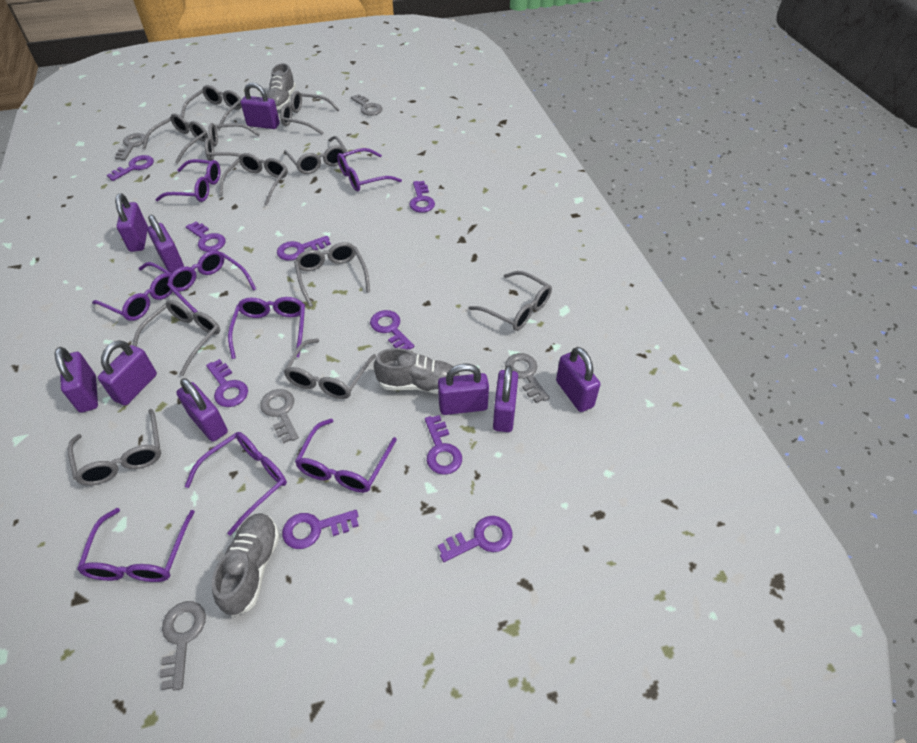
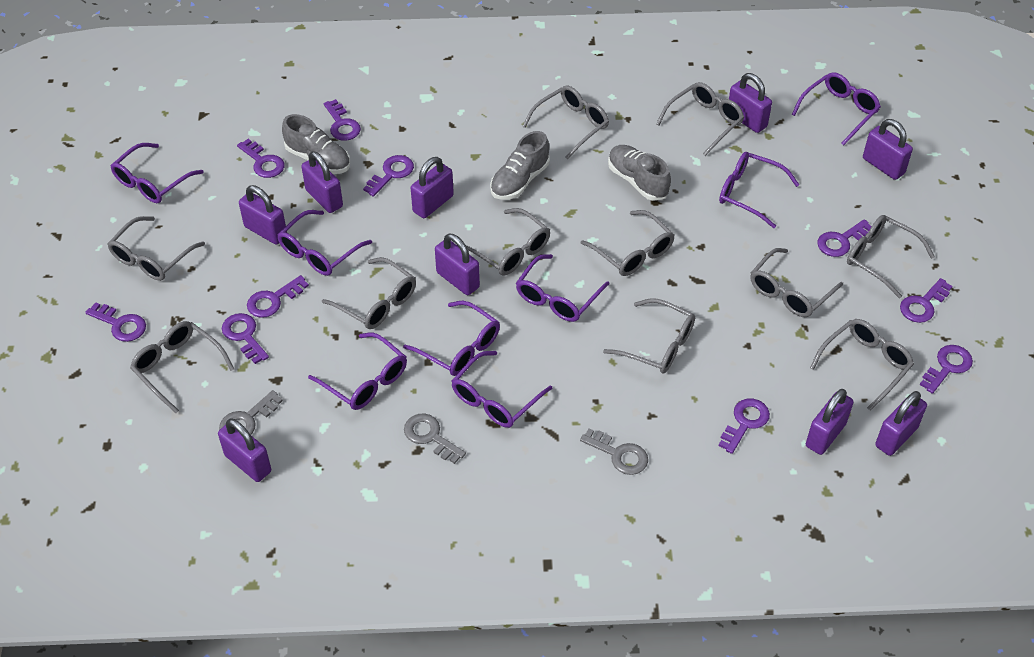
grey key: [115,133,146,160] [160,601,206,691] [260,389,299,444] [351,94,382,116] [505,353,550,403] = 5 -> [219,390,283,435] [404,413,466,464] [580,428,648,475] = 3
purple key: [107,155,154,181] [186,221,226,252] [206,359,248,407] [277,236,331,261] [282,510,359,549] [370,310,415,350] [409,181,435,213] [425,415,462,475] [438,516,512,562] = 9 -> [85,302,146,342] [222,313,269,364] [237,139,285,178] [247,275,309,318] [324,99,361,141] [363,155,414,197] [719,398,770,454] [817,219,872,257] [900,278,953,323] [920,345,973,394] = 10

